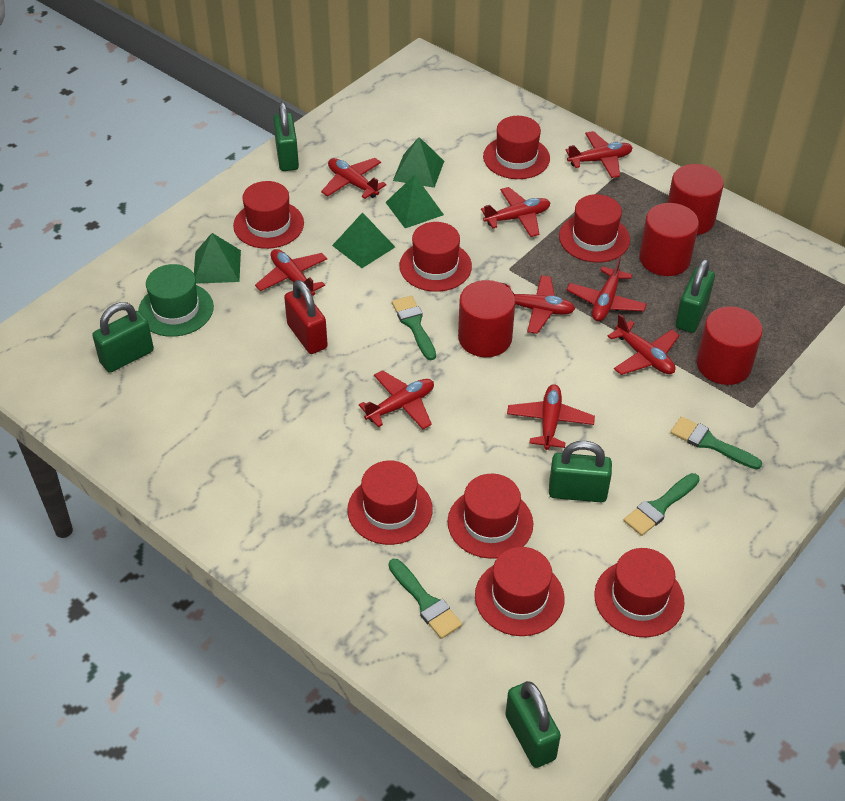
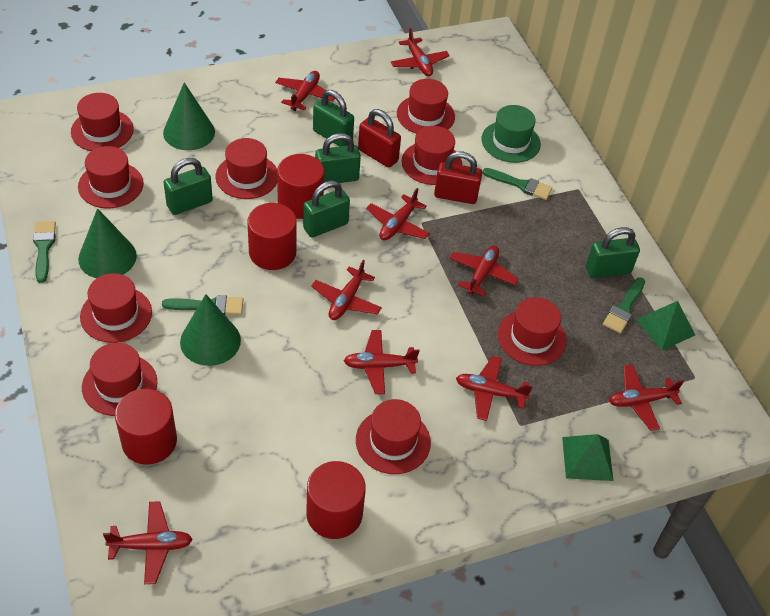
green cone: none = 0 -> [78,208,137,278] [163,83,215,150] [180,294,241,366] = 3
green pyramid: [194,233,241,284] [332,212,395,268] [385,175,444,228] [393,137,444,188] = 4 -> [562,434,613,481] [636,301,695,350] = 2
red hat: [233,181,304,249] [347,461,433,545] [399,222,472,292] [448,474,533,559] [475,547,565,636] [483,116,550,179] [559,194,630,263] [594,548,685,637] = 8 -> [71,93,134,151] [78,146,143,209] [80,273,152,343] [82,343,157,416] [215,138,277,199] [356,399,431,474] [397,79,455,134] [401,126,462,185] [498,297,566,366] = 9
red padlock: [284,280,328,354] = 1 -> [358,109,401,168] [434,151,482,204] = 2

